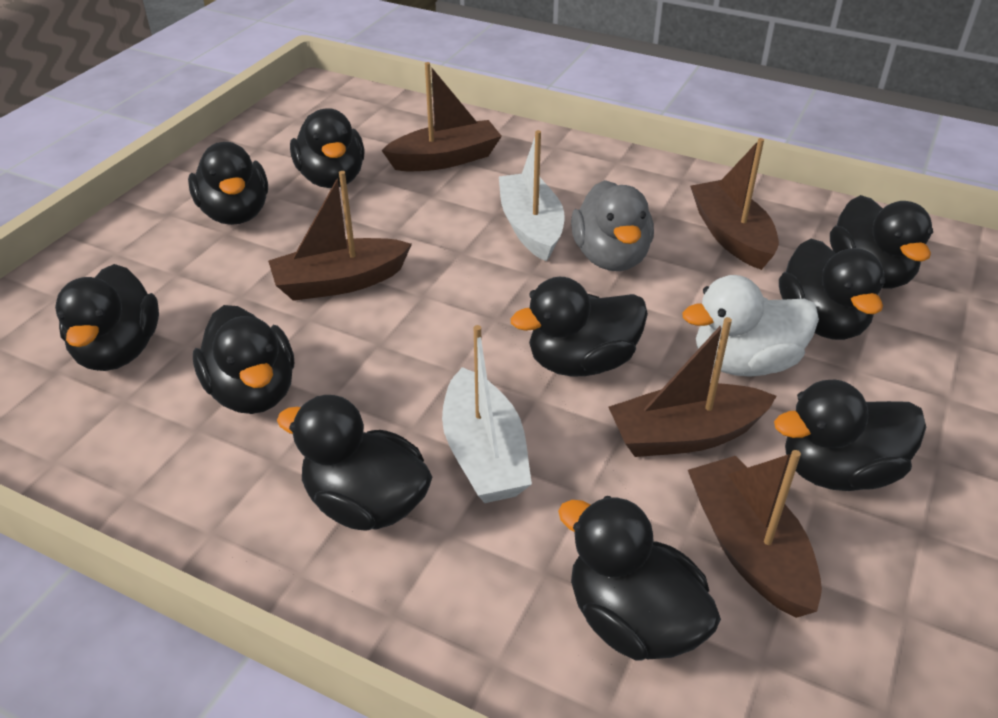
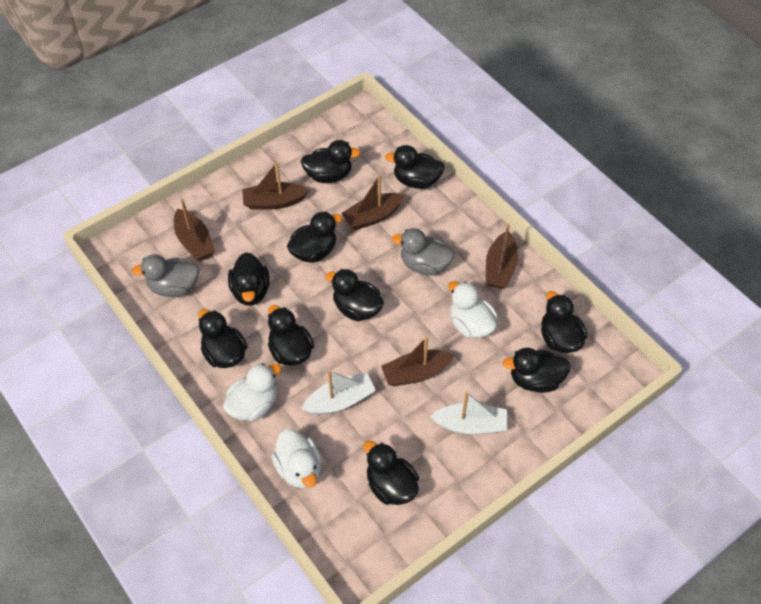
grey duck: [571,180,654,271] = 1 -> [132,254,199,297] [392,228,454,276] = 2
white duck: [682,275,819,377] = 1 -> [223,363,281,421] [272,429,321,488] [448,281,498,338] = 3

